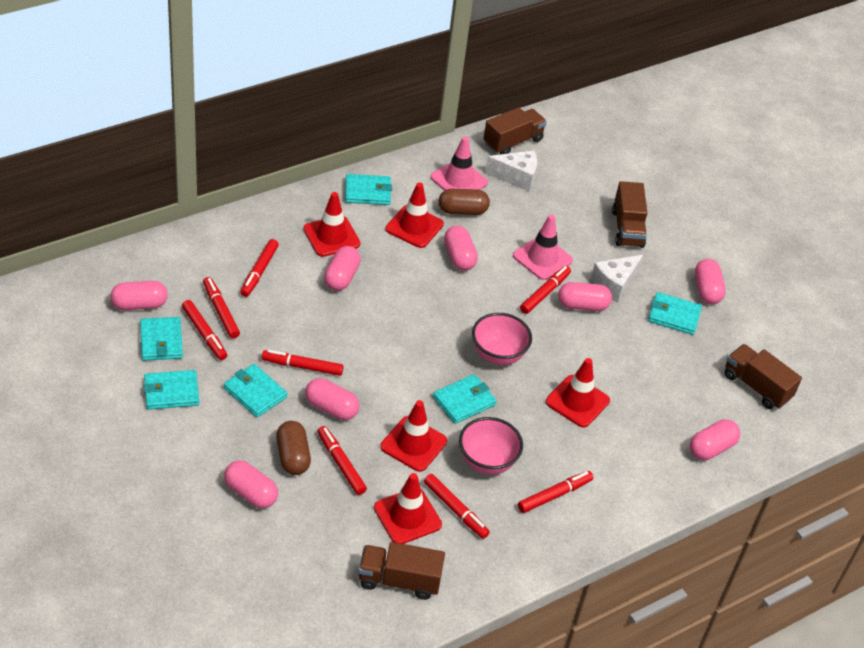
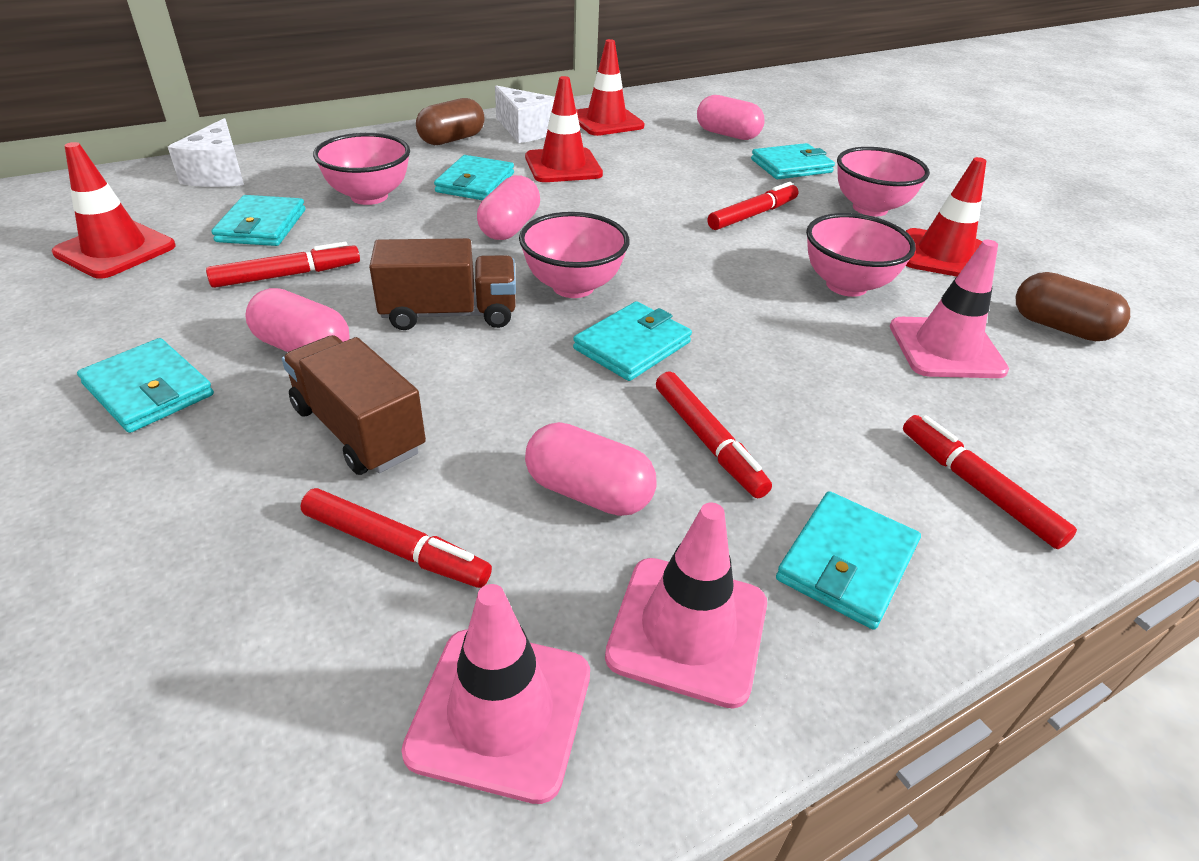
brown truck: [358,542,445,600] [483,107,547,154] [612,181,648,248] [724,344,802,409] = 4 -> [282,335,426,475] [369,238,516,330] = 2
pink bowl: [459,417,523,475] [472,313,532,365] = 2 -> [313,133,410,205] [519,212,629,298] [806,213,916,297] [837,147,930,216] = 4
pink capsule: [110,281,168,310] [224,460,278,508] [305,378,359,420] [324,246,361,291] [444,226,478,270] [558,282,612,311] [690,419,740,460] [695,259,726,304] = 8 -> [245,288,350,352] [477,175,540,240] [525,422,657,516] [697,95,765,140] = 4
pink traffic cone: [430,136,488,191] [513,214,573,280] = 2 -> [401,584,590,804] [605,502,767,709] [890,240,1009,378] = 3
red marker: [182,300,227,360] [203,277,240,338] [240,239,279,297] [262,350,344,376] [318,426,367,495] [424,474,490,539] [518,471,594,513] [520,266,571,314] = 8 -> [206,242,360,288] [301,488,492,588] [656,371,772,498] [708,182,799,230] [903,415,1077,549] = 5
red traffic cone: [304,192,361,257] [374,473,442,544] [380,400,447,472] [385,183,444,248] [546,358,610,428] = 5 -> [52,142,176,279] [525,76,603,182] [576,39,645,136] [906,157,986,277] = 4

